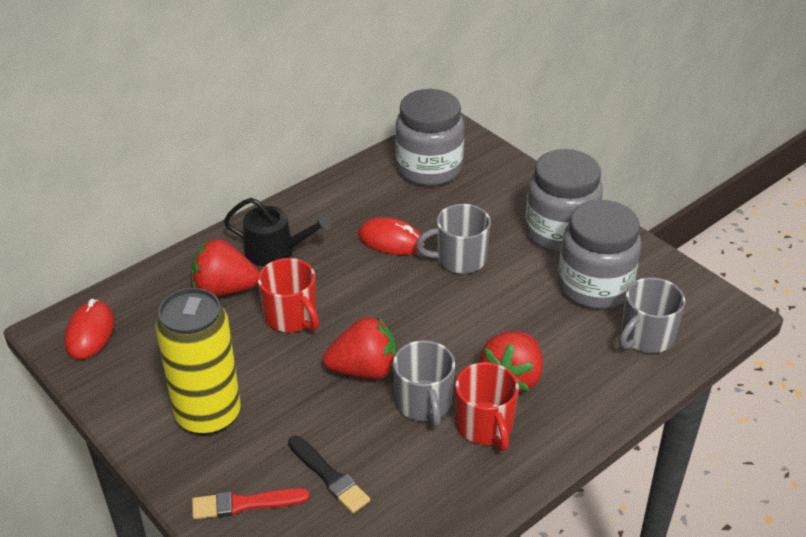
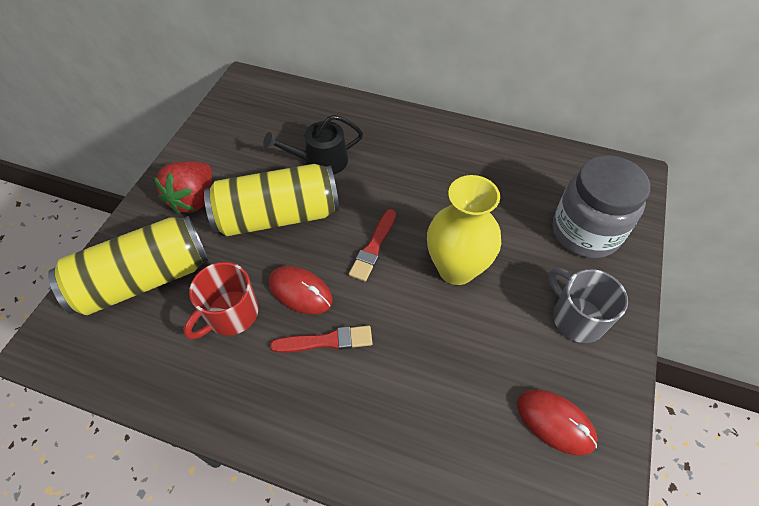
black brush: [288,436,370,513] = 1 -> none = 0
grey jar: [395,89,464,186] [525,149,603,253] [558,200,641,309] = 3 -> [553,155,650,258] = 1
grey mug: [393,340,455,427] [416,204,491,274] [619,277,685,353] = 3 -> [549,268,628,343] = 1
red brush: [192,488,310,519] = 1 -> [270,326,373,353] [349,209,396,282] = 2
red mug: [258,258,319,332] [455,362,519,451] = 2 -> [184,262,258,339] = 1
red strawberry: [191,239,259,296] [323,316,396,380] [481,331,543,393] = 3 -> [154,161,212,214] = 1
yellow can: [156,288,241,436] = 1 -> [48,216,209,315] [204,164,339,236] = 2
yellow vase: none = 0 -> [427,175,501,285] = 1

